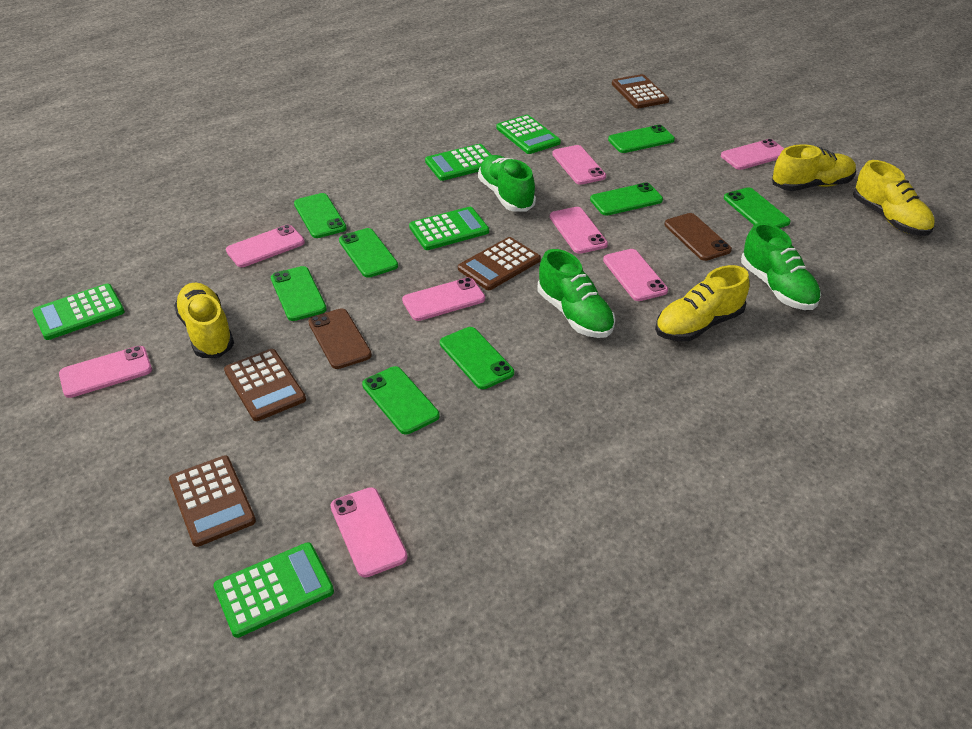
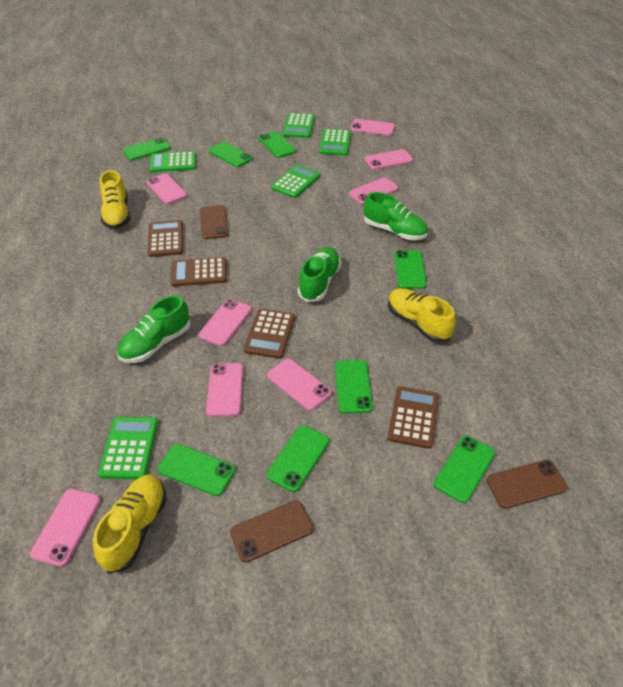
brown phone: [308,308,372,369] [664,213,732,261] = 2 -> [200,205,228,239] [230,500,313,563] [487,460,568,509] = 3
yellow shoe: [174,282,234,358] [655,265,750,341] [772,144,856,191] [853,160,935,236] = 4 -> [93,475,166,574] [100,170,130,229] [388,288,456,343] = 3

